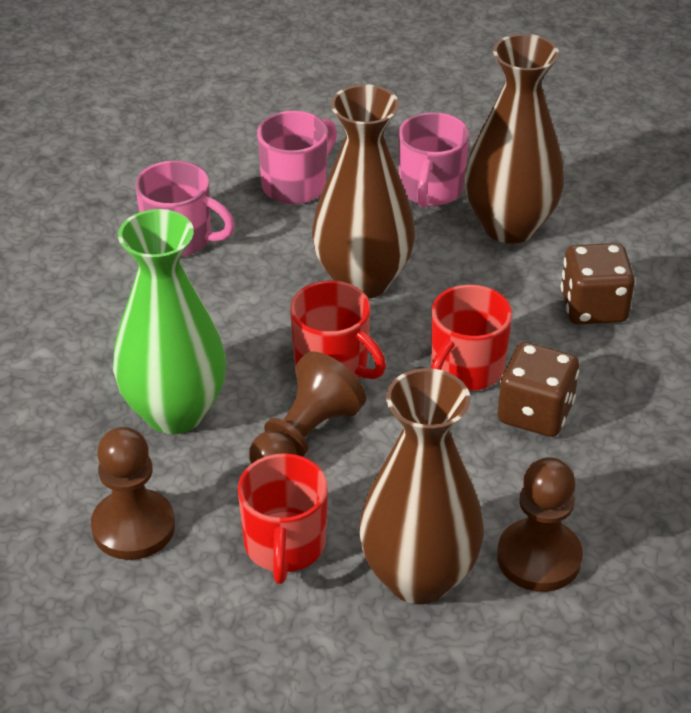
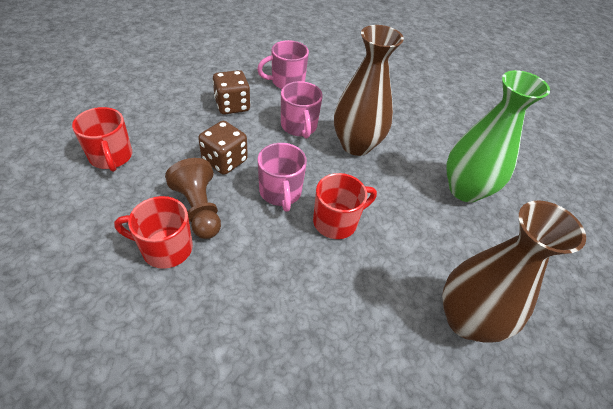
brown pawn: [91,427,175,560] [249,351,366,464] [497,457,583,592] = 3 -> [165,158,221,239] = 1
brown vase: [312,84,415,299] [359,368,484,604] [465,34,564,244] = 3 -> [334,25,404,156] [442,201,586,343] = 2

